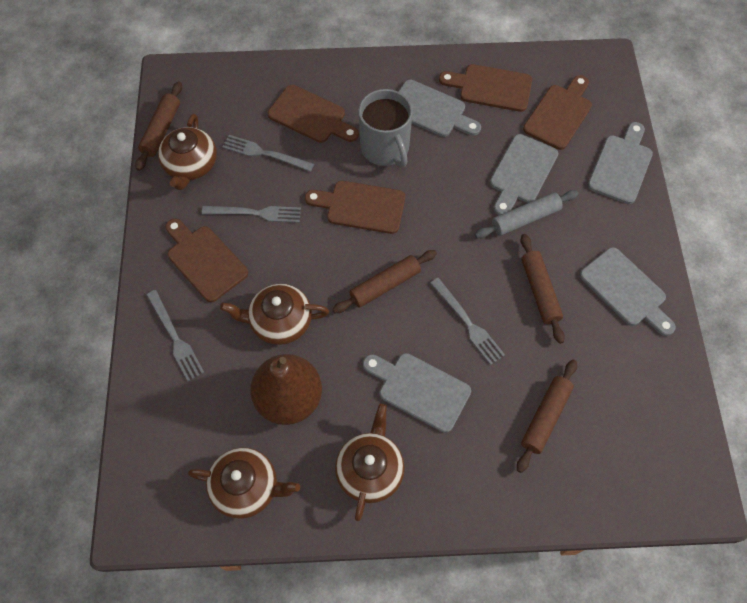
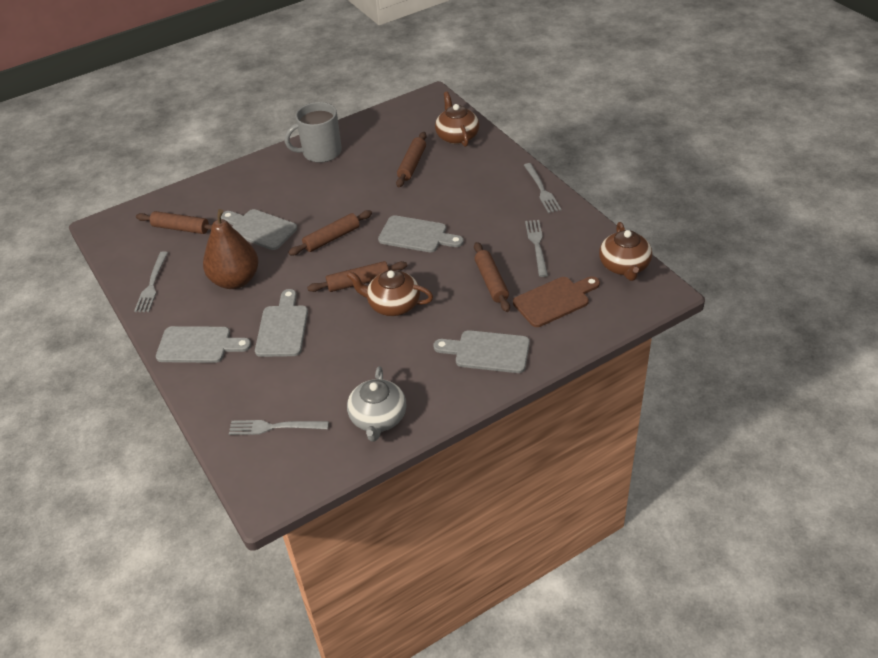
brown cutting board: [165,218,248,302] [268,85,359,143] [305,181,405,234] [439,64,532,112] [523,75,592,150] = 5 -> [513,276,600,327] = 1
brown rolling pin: [135,81,182,171] [332,250,437,313] [517,360,577,473] [520,234,565,344] = 4 -> [136,211,212,234] [288,210,372,255] [307,261,407,292] [396,132,427,188] [474,242,510,312] = 5
brown teapot: [158,114,217,190] [188,447,300,519] [220,284,329,345] [335,404,405,521] = 4 -> [347,270,433,316] [435,92,479,147] [599,222,652,281] = 3
grey rolling pin: [475,190,579,238] = 1 -> none = 0
grey teapot: none = 0 -> [347,366,406,441] = 1

